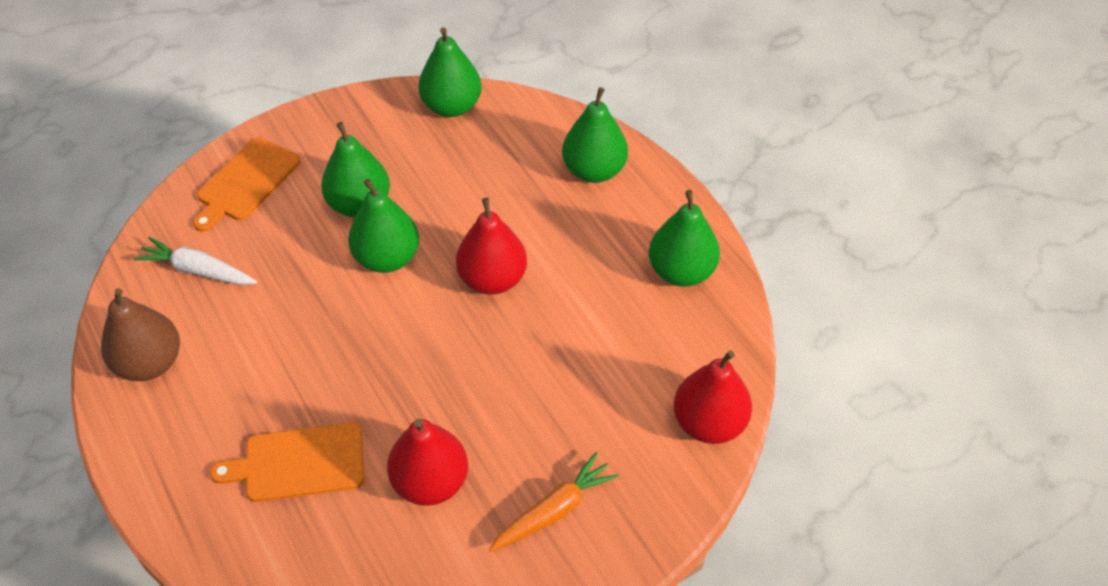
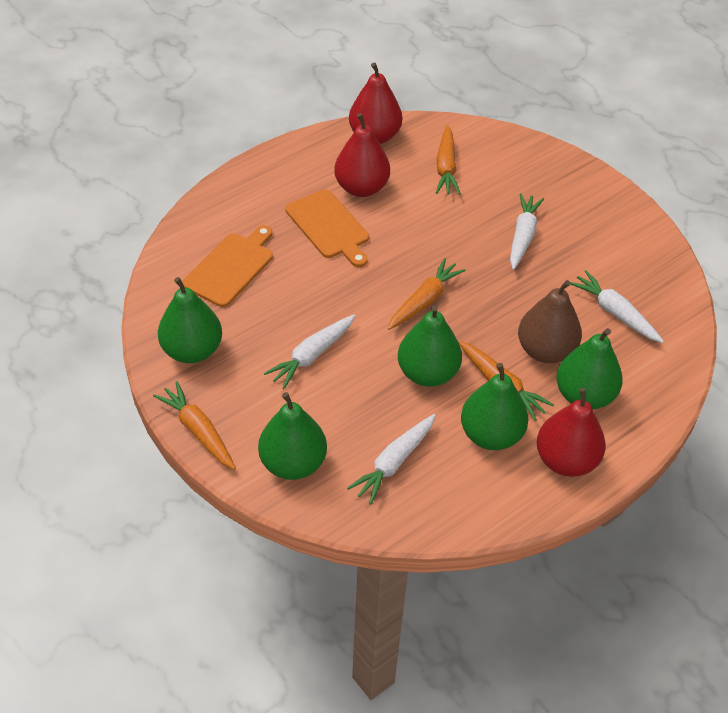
orange carrot: [489,452,619,552] = 1 -> [153,381,236,470] [388,258,466,330] [436,125,461,195] [459,341,554,421] = 4
white carrot: [134,237,257,285] = 1 -> [264,315,355,389] [347,414,436,505] [510,193,544,270] [570,270,664,343] = 4

